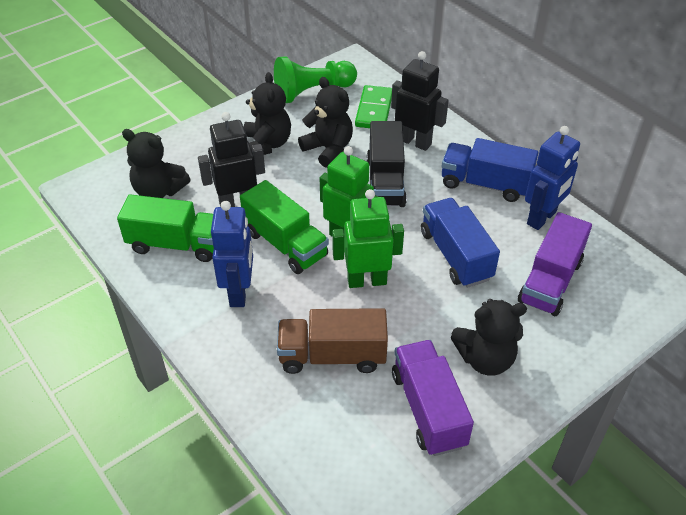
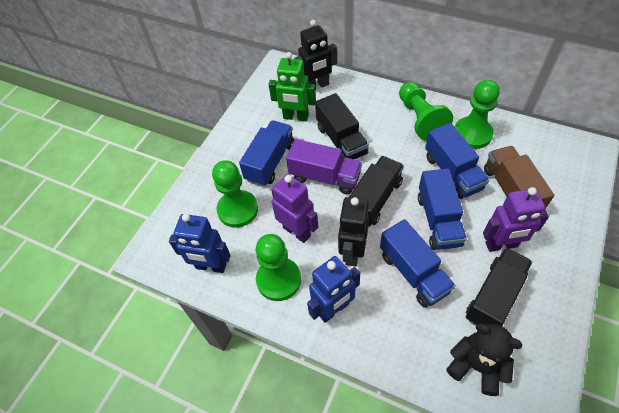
black teddy bear: [122,129,191,198] [244,72,291,155] [298,77,353,168] [451,299,527,376] = 4 -> [446,323,522,396] = 1
black truck: [367,121,407,207] = 1 -> [315,93,369,160] [349,156,404,227] [466,247,533,327] = 3
blue truck: [421,198,500,288] [441,138,538,202] = 2 -> [239,120,294,187] [380,219,456,308] [418,168,467,250] [425,123,489,199] = 4
green domino: [355,85,392,128] = 1 -> none = 0
green pawn: [274,56,357,103] = 1 -> [212,160,258,228] [256,234,301,301] [399,82,453,141] [455,80,500,149] = 4
green robot: [319,146,379,236] [332,189,404,288] = 2 -> [268,52,316,121] = 1
green truck: [117,194,214,262] [240,180,329,274] = 2 -> none = 0
purple robot: none = 0 -> [271,174,318,243] [483,187,549,252] = 2
purple truck: [392,340,474,456] [518,212,592,316] = 2 -> [286,139,362,195] = 1

